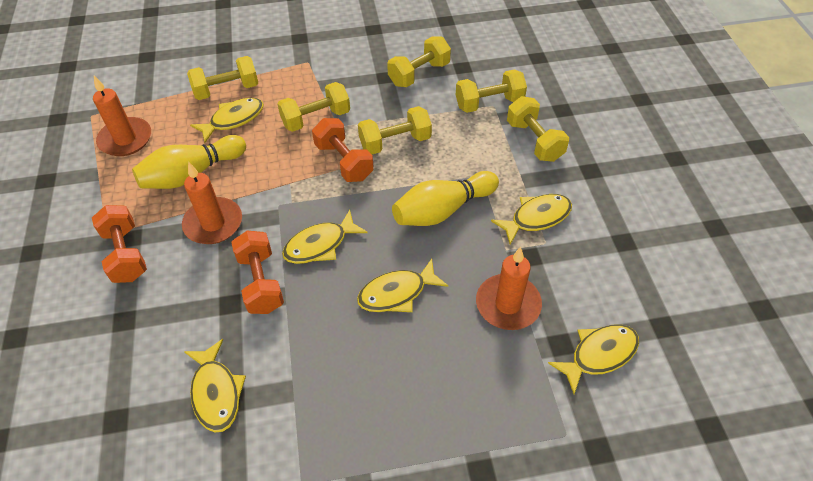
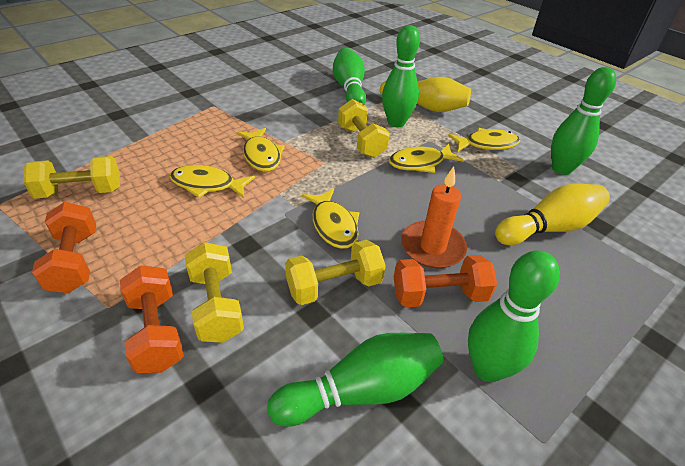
green bowling pin: none = 0 -> [268,333,443,427] [333,47,366,104] [382,25,420,127] [468,250,560,382] [551,67,616,175] = 5
orange candle: [93,76,151,156] [182,162,242,244] [476,247,542,330] = 3 -> [401,166,467,269] = 1
yellow dumbbell: [187,56,258,100] [277,82,350,132] [358,106,432,154] [387,36,451,87] [456,69,527,113] [507,96,569,162] = 6 -> [23,156,120,199] [185,242,244,343] [285,240,386,305] [338,99,390,158] = 4
yellow fish: [184,339,246,433] [190,98,264,143] [282,210,368,264] [357,259,448,312] [491,194,572,245] [548,324,639,394] = 6 -> [170,165,255,198] [237,128,285,172] [302,188,359,249] [389,144,464,173] [448,128,520,151] = 5

